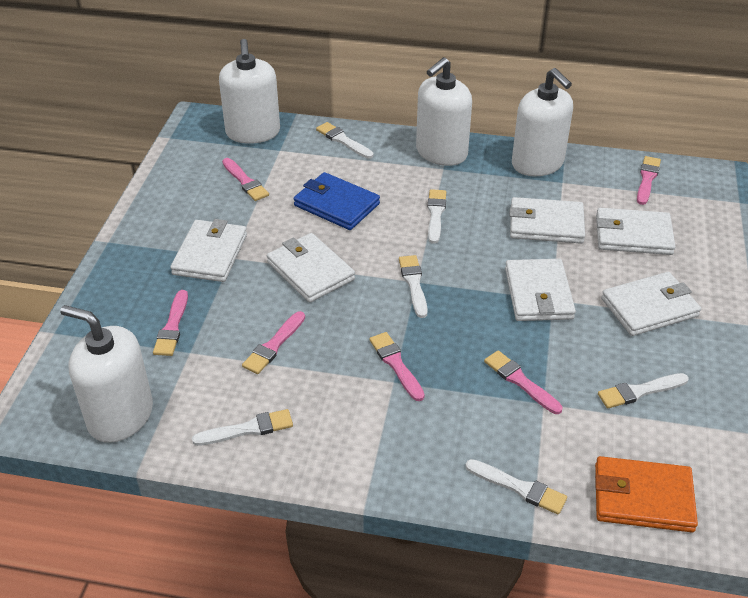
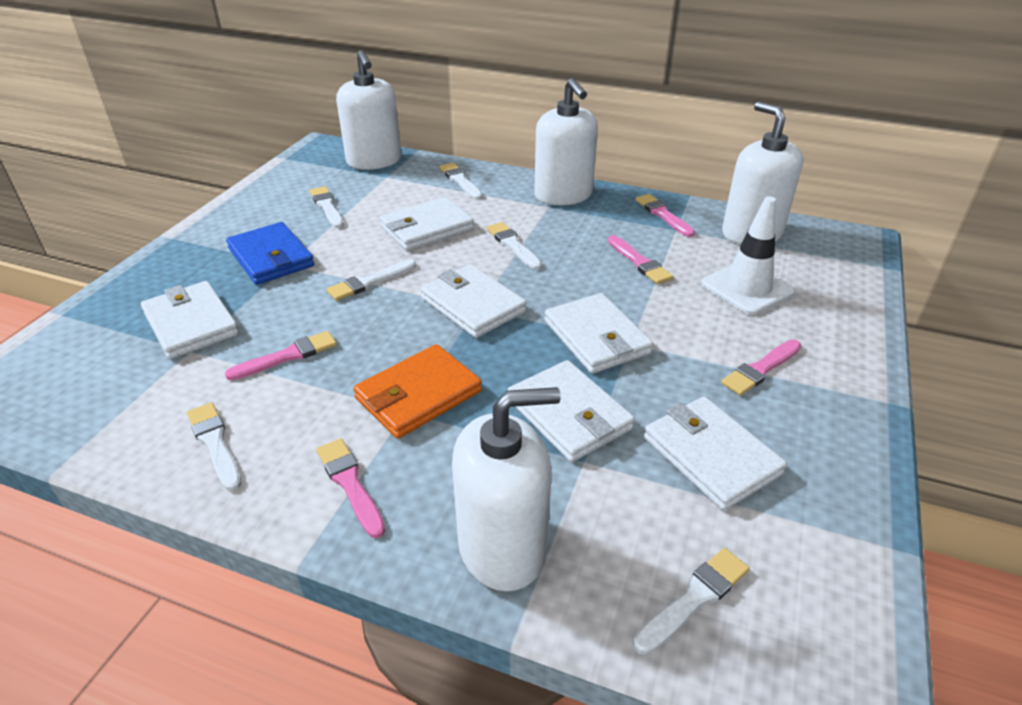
pink brush: [153,290,188,356] [222,158,269,201] [242,311,305,374] [369,332,425,401] [484,350,563,414] [637,156,661,205] = 6 -> [225,331,337,380] [317,438,385,538] [608,235,673,284] [635,194,695,237] [721,340,801,396] = 5
white traffic cone: none = 0 -> [701,196,795,315] = 1

